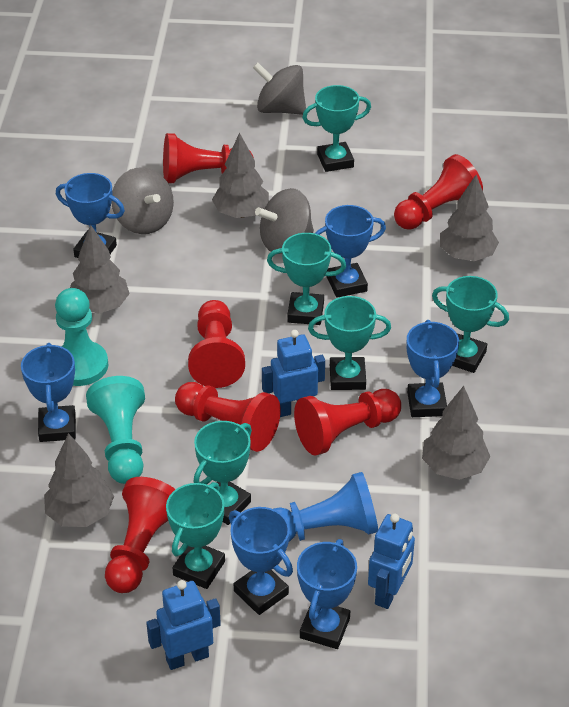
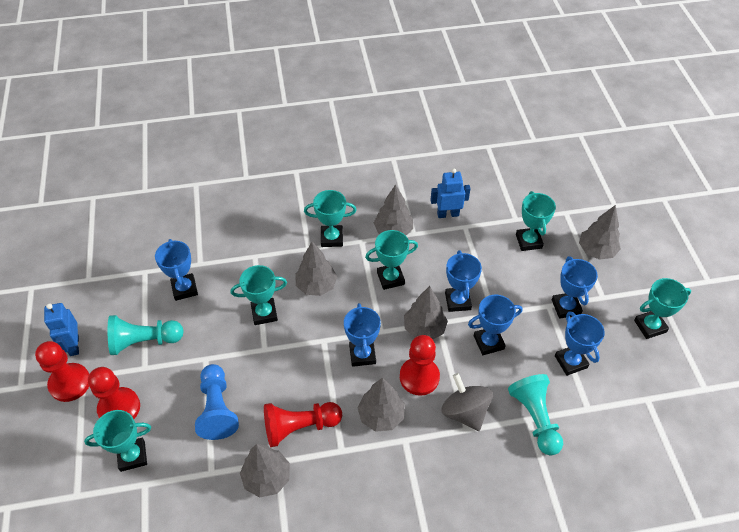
blue robot: [146,580,221,670] [262,330,325,417] [368,514,415,609] = 3 -> [44,303,79,356] [430,169,471,218] = 2
grey spinning top: [111,167,174,234] [253,62,306,115] [255,188,314,254] = 3 -> [441,373,493,431] = 1
grey tree: [44,433,114,527] [70,225,130,314] [212,133,269,218] [422,386,490,480] [440,175,499,261] = 5 -> [240,444,290,498] [295,241,337,296] [357,378,405,432] [374,184,413,235] [404,286,448,339] [579,205,621,260] = 6
red pawn: [105,477,176,593] [163,133,254,183] [175,382,281,452] [188,300,245,388] [294,389,401,456] [394,154,483,230] = 6 -> [35,341,89,402] [88,367,140,419] [264,402,342,447] [400,335,440,396] = 4

